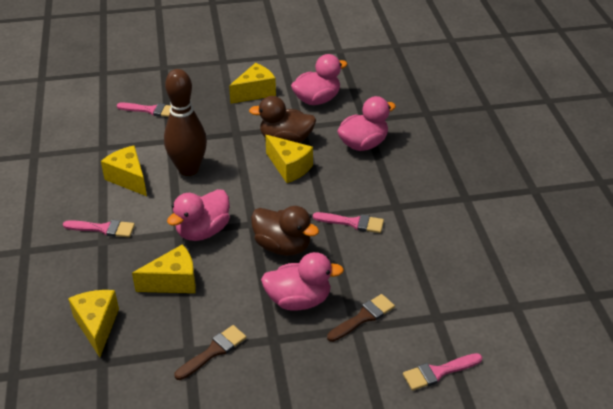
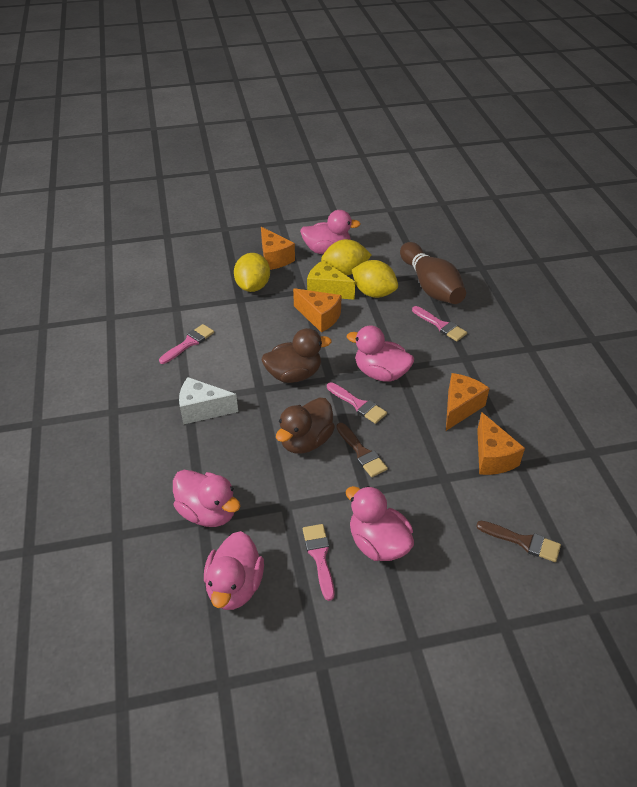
orange cheese: none = 0 -> [261,227,295,270] [293,288,342,332] [446,373,490,431] [477,412,525,475] = 4
pink duck: [167,189,230,241] [261,252,344,311] [291,54,347,105] [337,96,396,151] = 4 -> [173,470,240,527] [204,531,264,610] [300,210,361,254] [346,486,414,561] [347,325,414,382] = 5
white cheese: none = 0 -> [179,377,238,425] = 1
yellow cheese: [68,290,119,357] [101,145,147,196] [132,245,196,293] [229,63,276,104] [265,135,313,183] = 5 -> [307,260,355,300] = 1
yellow lemon: none = 0 -> [234,253,270,292] [321,239,372,275] [352,260,398,298] = 3

